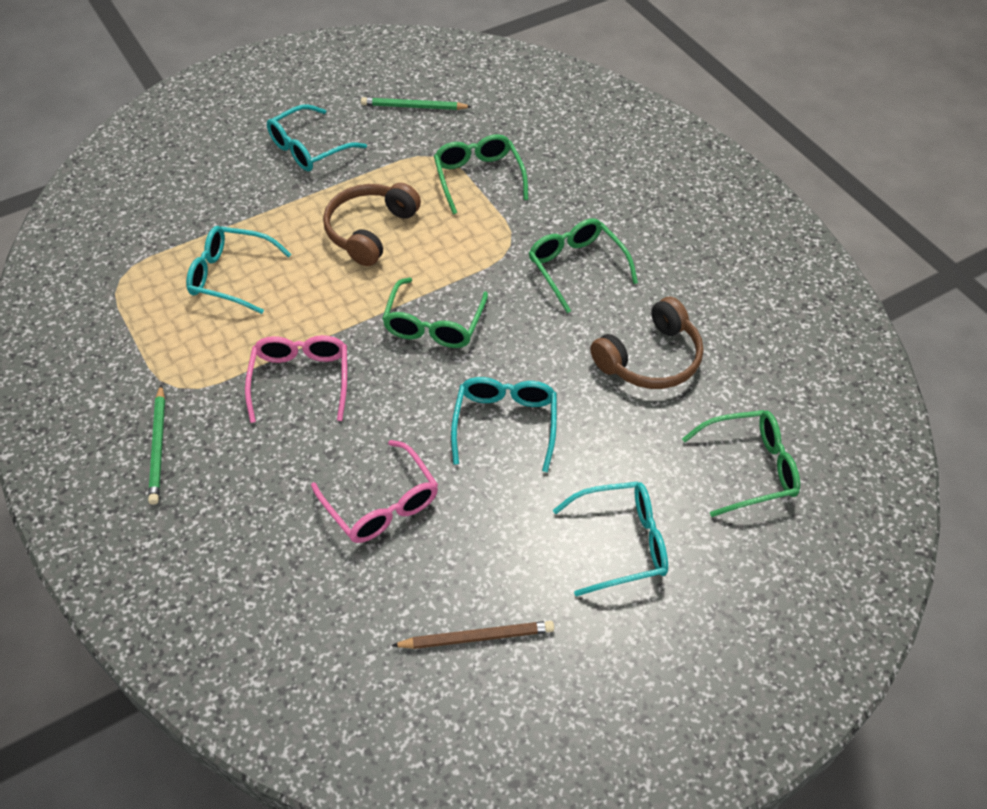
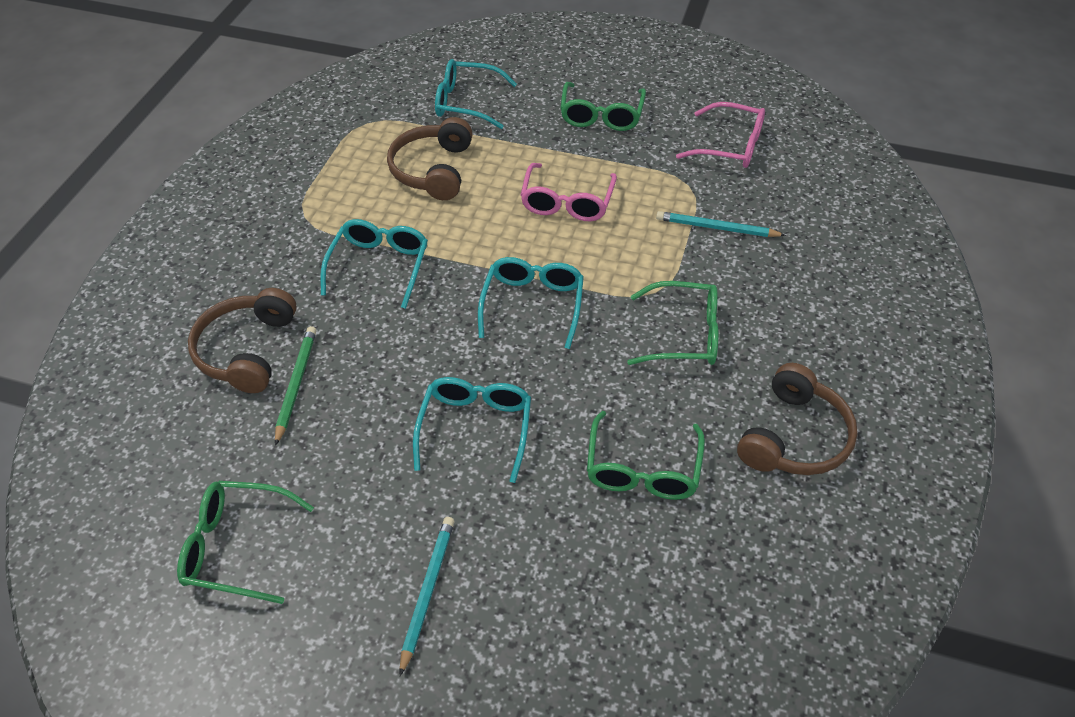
brown headphones: [323,183,421,266] [590,297,703,389] = 2 -> [188,288,297,393] [387,117,473,200] [737,363,858,475] = 3
brown pencil: [391,621,554,649] = 1 -> none = 0
green pencil: [148,385,165,505] [361,97,472,110] = 2 -> [275,326,317,446] = 1
turquoise pencil: none = 0 -> [400,517,455,676] [656,211,786,237] = 2

